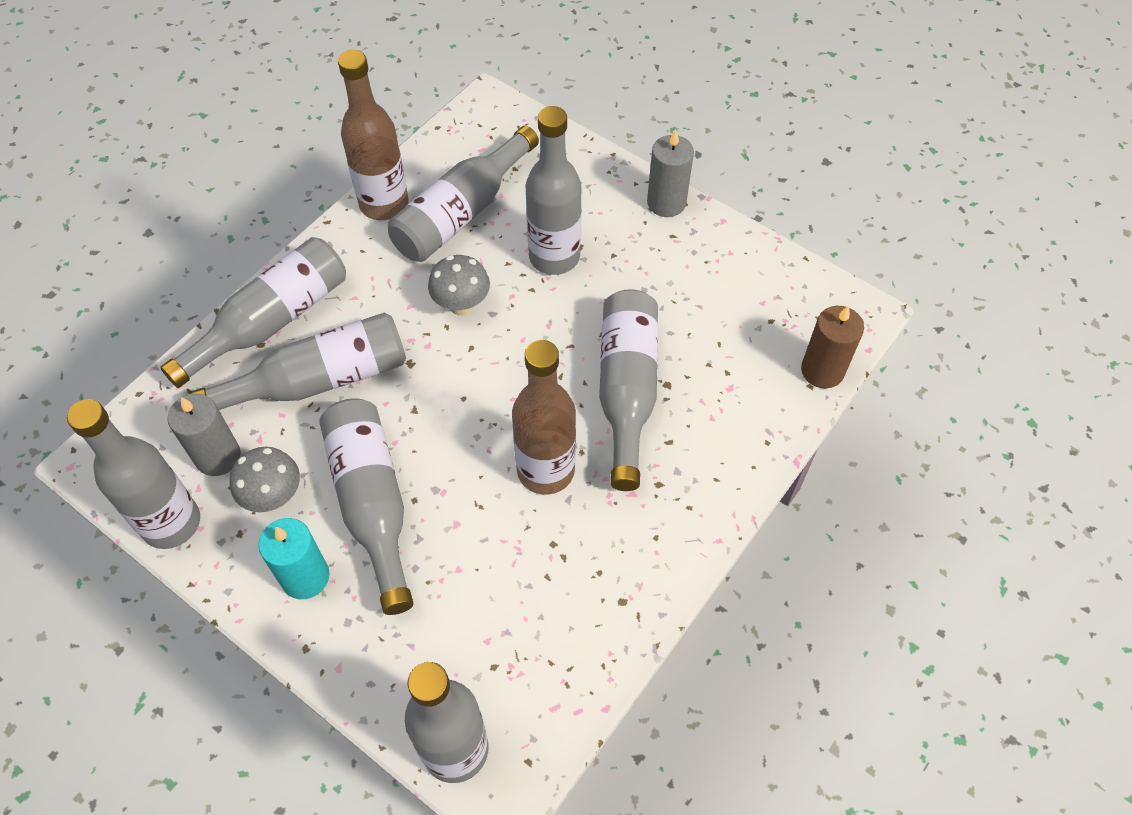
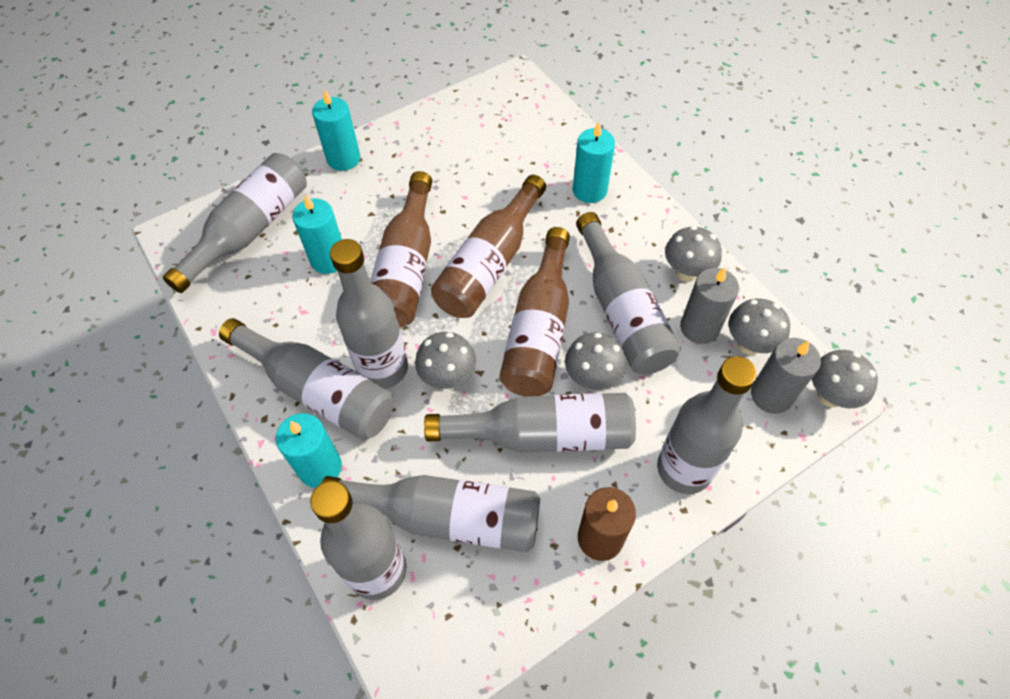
brown bottle: [338,50,409,220] [512,340,576,495] = 2 -> [370,171,432,327] [431,175,546,318] [499,227,570,396] = 3
grey mushroom: [230,447,300,512] [428,255,490,316] = 2 -> [415,332,476,389] [565,333,626,390] [665,226,722,282] [729,298,790,355] [812,350,878,408] = 5
turquoise candle: [258,518,330,599] = 1 -> [276,413,342,488] [292,194,342,274] [312,89,360,171] [573,122,615,203] = 4

